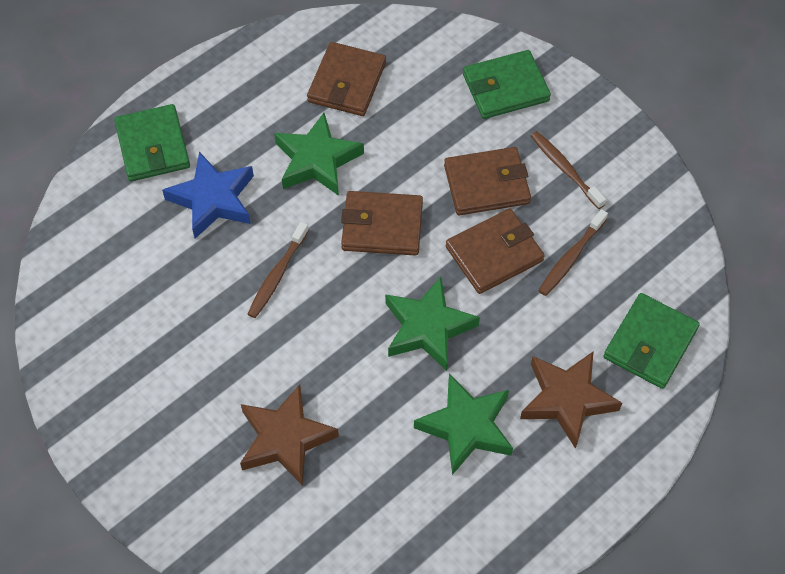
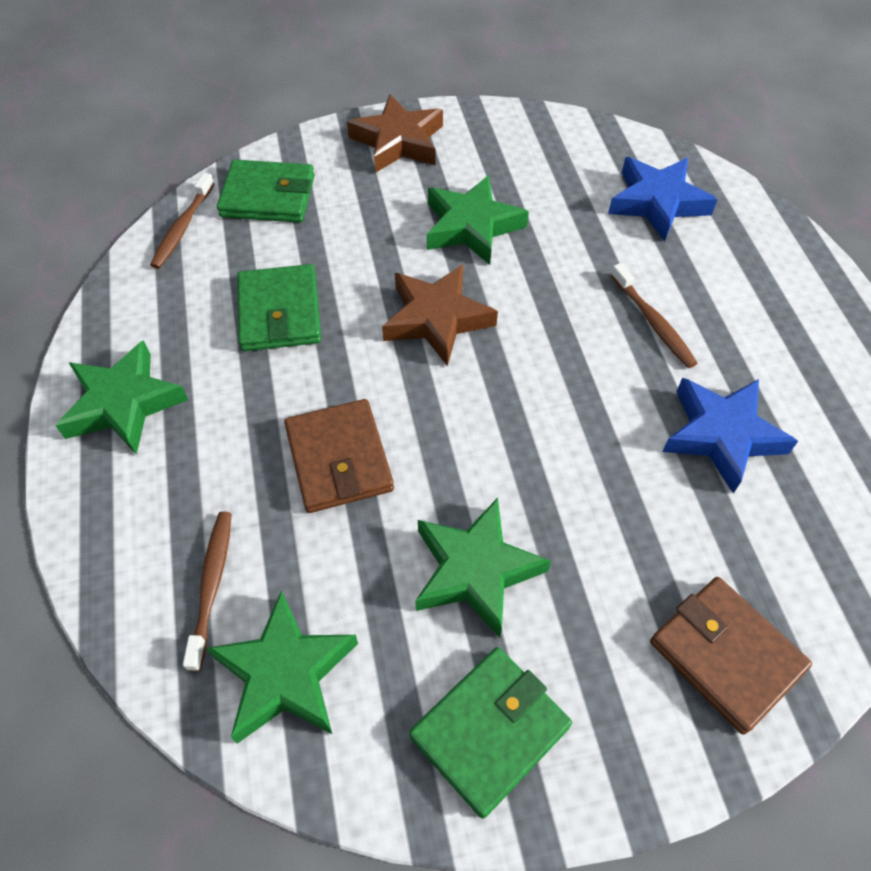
blue star: [162,152,254,239] = 1 -> [608,157,718,242] [662,378,798,494] = 2
brown wallet: [307,42,386,116] [341,191,423,256] [444,147,531,215] [446,208,545,294] = 4 -> [284,399,394,513] [650,577,812,734] = 2
green star: [274,113,364,196] [385,277,480,371] [414,374,513,475] = 3 -> [56,340,188,455] [206,590,358,744] [415,498,551,638] [427,175,529,265] = 4

